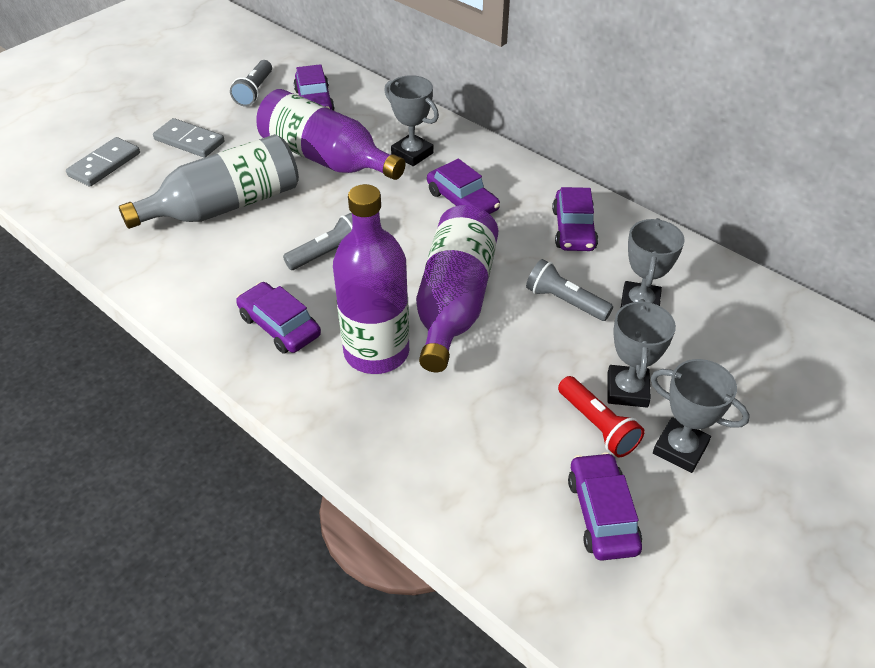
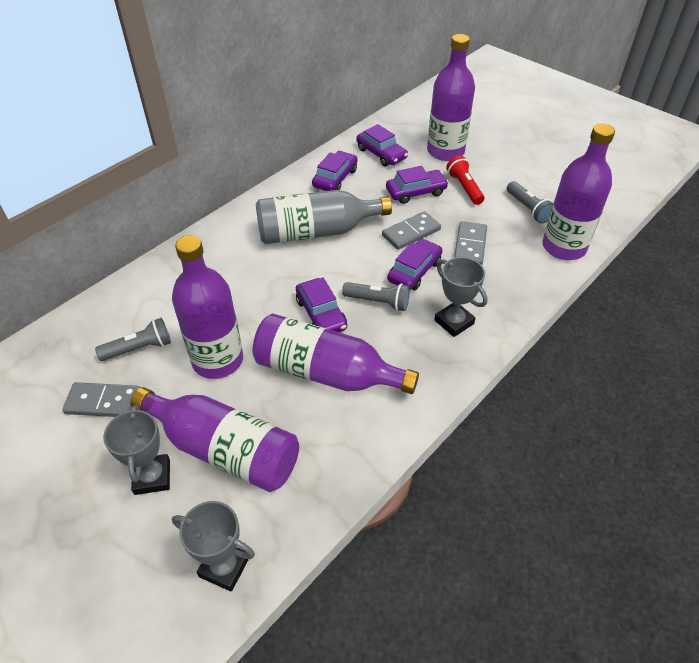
grey domino: [66,137,140,187] [153,118,224,158] = 2 -> [62,382,140,417] [382,211,441,250] [454,221,487,265] = 3
grey trophy: [384,75,439,166] [607,299,676,408] [621,218,685,307] [651,359,750,473] = 4 -> [103,405,170,495] [172,501,255,592] [434,257,487,337] = 3
purple bottle: [257,89,405,180] [333,184,409,374] [416,205,498,372] = 3 -> [130,387,299,492] [172,235,243,379] [253,313,419,394] [427,34,475,161] [542,124,615,260] = 5

